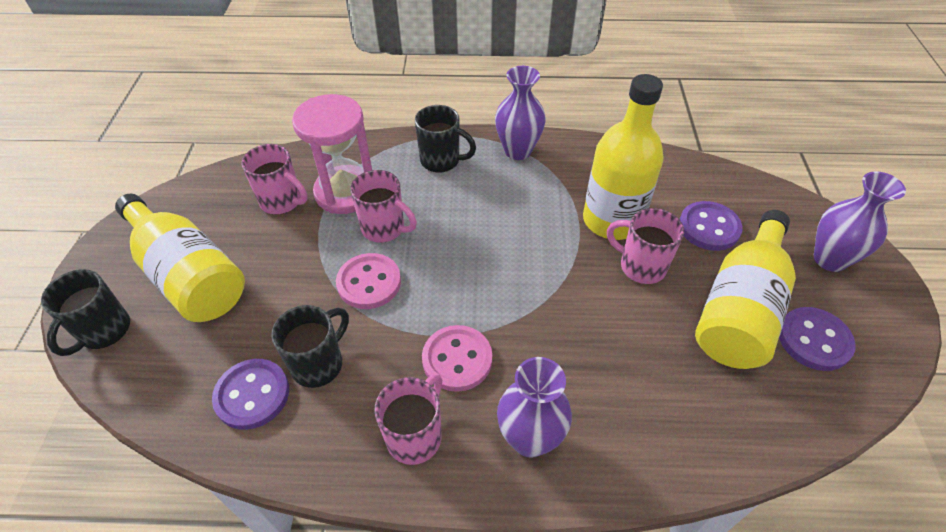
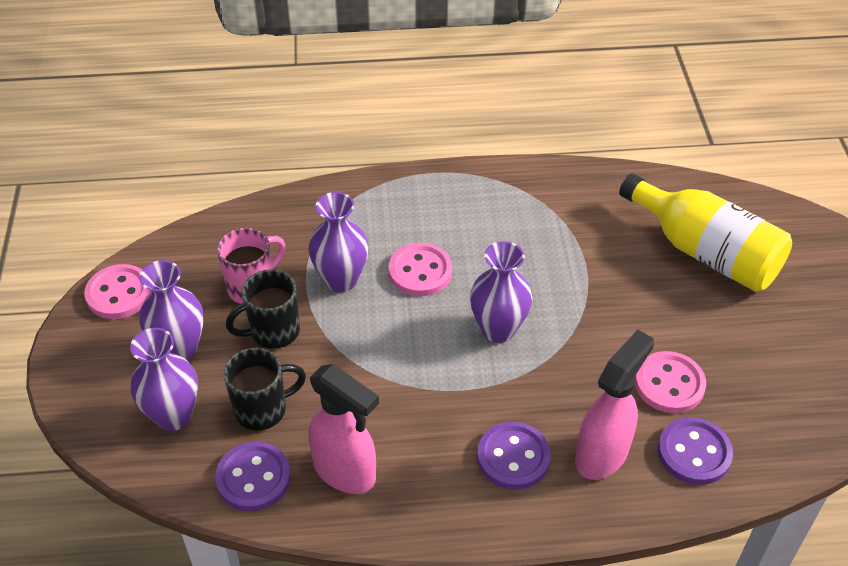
black mug: [41,269,130,356] [271,305,349,388] [415,105,476,173] = 3 -> [223,348,306,431] [226,269,300,349] = 2
pink button: [336,253,401,309] [422,325,492,392] = 2 -> [84,264,152,319] [389,243,452,296] [635,351,706,413] = 3
pink hourglass: [292,94,372,214] = 1 -> none = 0
pink mug: [241,144,308,215] [350,170,417,243] [374,374,442,465] [607,208,684,284] = 4 -> [217,228,286,304] = 1
pink spray bottle: none = 0 -> [308,364,379,494] [575,330,654,480] = 2
purple vase: [495,66,546,160] [497,357,572,458] [814,171,906,272] = 3 -> [130,328,198,431] [139,260,204,360] [308,192,368,292] [470,241,532,343] = 4
yellow bottle: [115,194,245,322] [583,74,664,240] [695,210,796,369] = 3 -> [619,173,792,292] = 1

